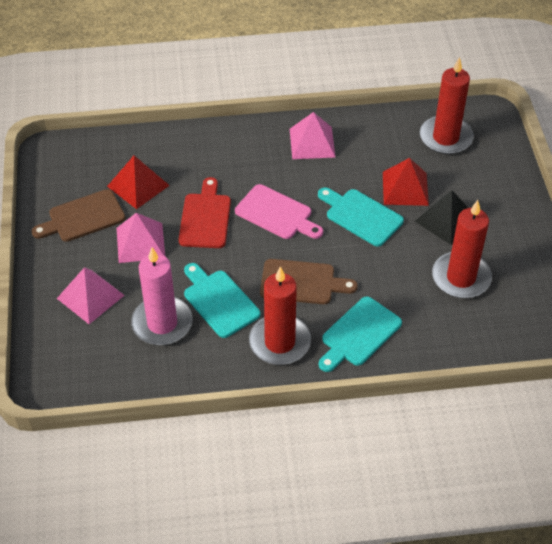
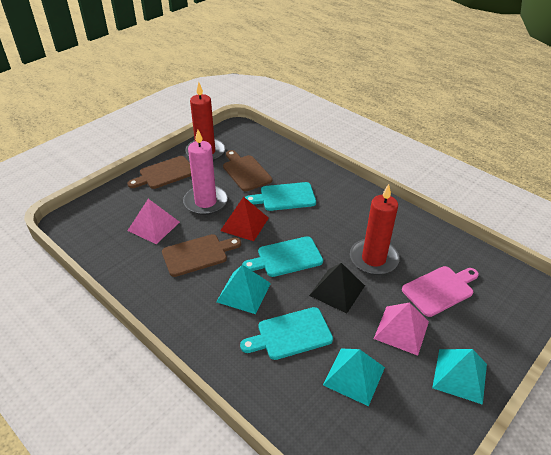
brown cutting board: [32,189,125,242] [260,259,358,304] = 2 -> [127,156,191,189] [162,234,241,277] [223,150,272,191] = 3
pink pyramid: [57,267,125,324] [117,213,165,263] [290,112,336,159] = 3 -> [127,199,180,244] [374,303,429,356] = 2
red candle: [249,266,311,365] [420,57,474,155] [432,200,492,298] = 3 -> [186,82,225,161] [350,184,400,275] = 2
red cutting board: [178,177,231,248] = 1 -> none = 0
red pyramid: [107,156,170,209] [383,158,429,206] = 2 -> [220,197,269,241] = 1
turquoise pyramid: none = 0 -> [216,265,271,314] [323,348,385,406] [432,349,487,405] = 3

